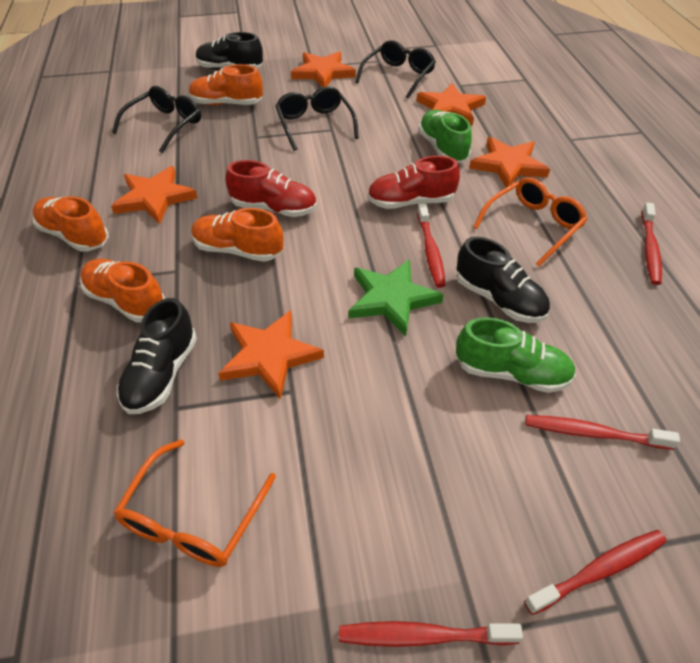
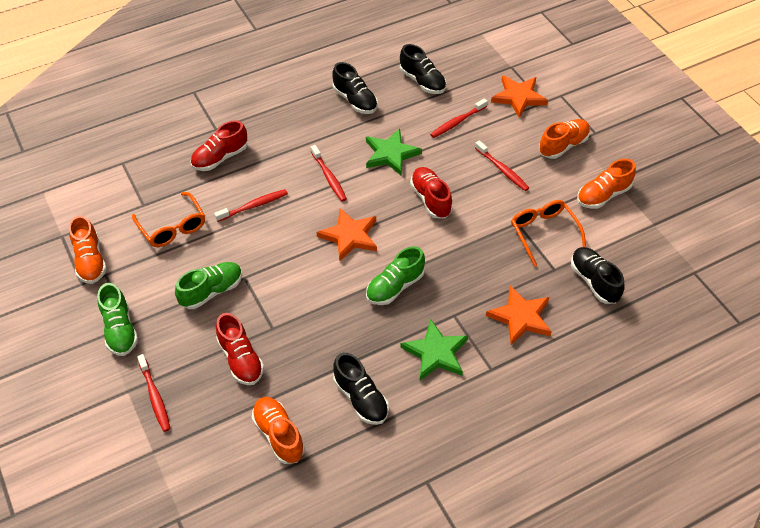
black glasses: [112,86,201,153] [275,86,359,151] [355,40,436,99] = 3 -> none = 0
black shoe: [117,298,197,414] [196,32,263,70] [457,236,550,323] = 3 -> [332,62,378,114] [333,353,389,425] [400,44,446,94] [571,247,625,304] = 4
green shoe: [418,110,472,163] [456,317,576,393] = 2 -> [97,283,138,356] [175,262,242,309] [366,246,425,305] = 3
green star: [349,259,444,336] = 1 -> [366,128,422,176] [400,319,468,380] = 2
orange star: [111,166,197,224] [218,310,324,400] [291,51,356,87] [417,83,486,126] [469,137,550,188] = 5 -> [317,208,377,261] [486,286,552,345] [491,75,548,118] = 3
red shoe: [225,160,317,217] [367,156,460,209] = 2 -> [190,120,247,171] [216,313,264,385] [410,167,453,219] = 3

